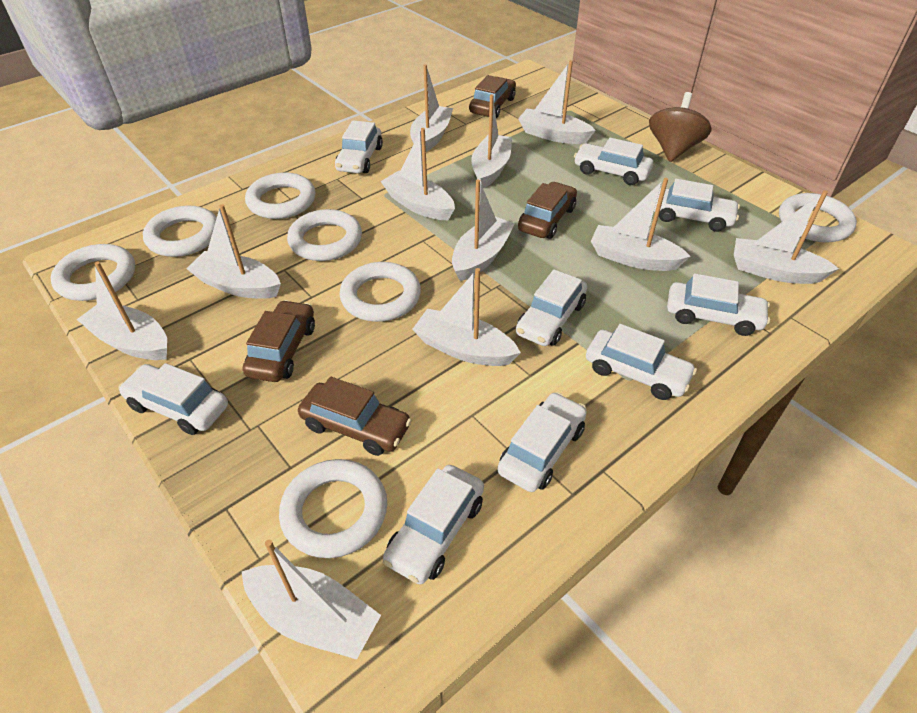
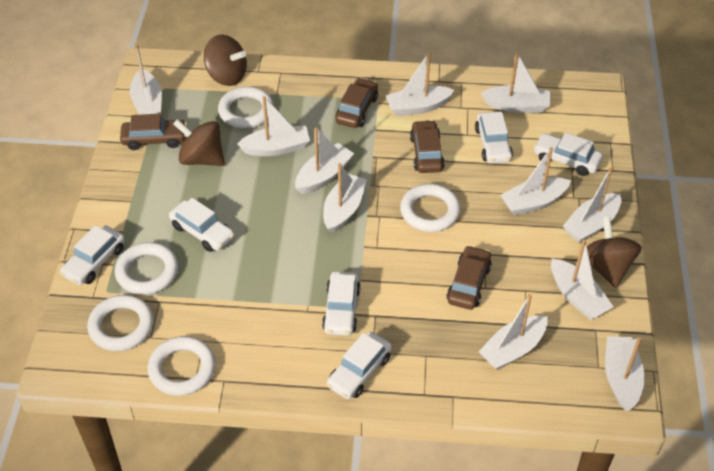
brown spinning top: [649,92,712,162] = 1 -> [173,119,225,166] [204,35,247,86] [587,217,642,288] = 3
white car: [118,363,228,435] [335,120,383,173] [383,465,484,585] [497,392,587,492] [516,269,587,346] [574,137,653,185] [586,324,697,400] [654,179,740,232] [667,273,770,336] = 9 -> [60,225,125,285] [169,198,234,252] [322,271,361,336] [327,332,392,399] [475,112,513,164] [534,132,603,176] = 6
white ring: [51,244,135,301] [143,206,217,257] [245,172,316,219] [279,459,387,558] [287,209,362,261] [339,262,421,322] [779,193,857,243] = 7 -> [87,295,154,351] [115,242,178,295] [148,336,216,396] [218,86,274,129] [400,184,461,232] = 5

